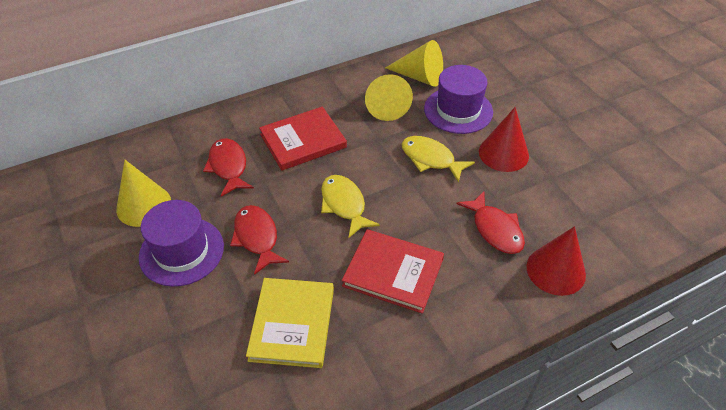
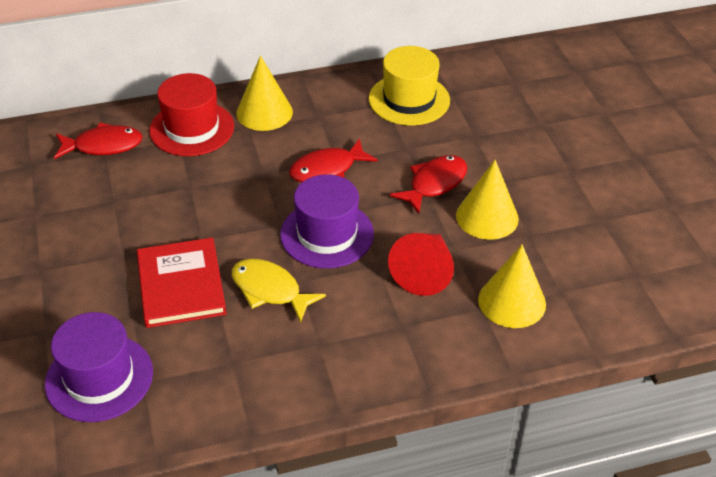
red book: [259,107,347,171] [342,229,444,314] = 2 -> [137,237,227,328] = 1
red cone: [479,107,529,172] [527,226,586,296] = 2 -> [388,233,454,296] = 1
red hat: none = 0 -> [149,73,234,156] = 1
yellow book: [246,278,334,368] = 1 -> none = 0
yellow fish: [321,175,380,238] [402,136,475,183] = 2 -> [232,259,326,323] = 1
yellow hat: none = 0 -> [369,46,450,126] = 1

